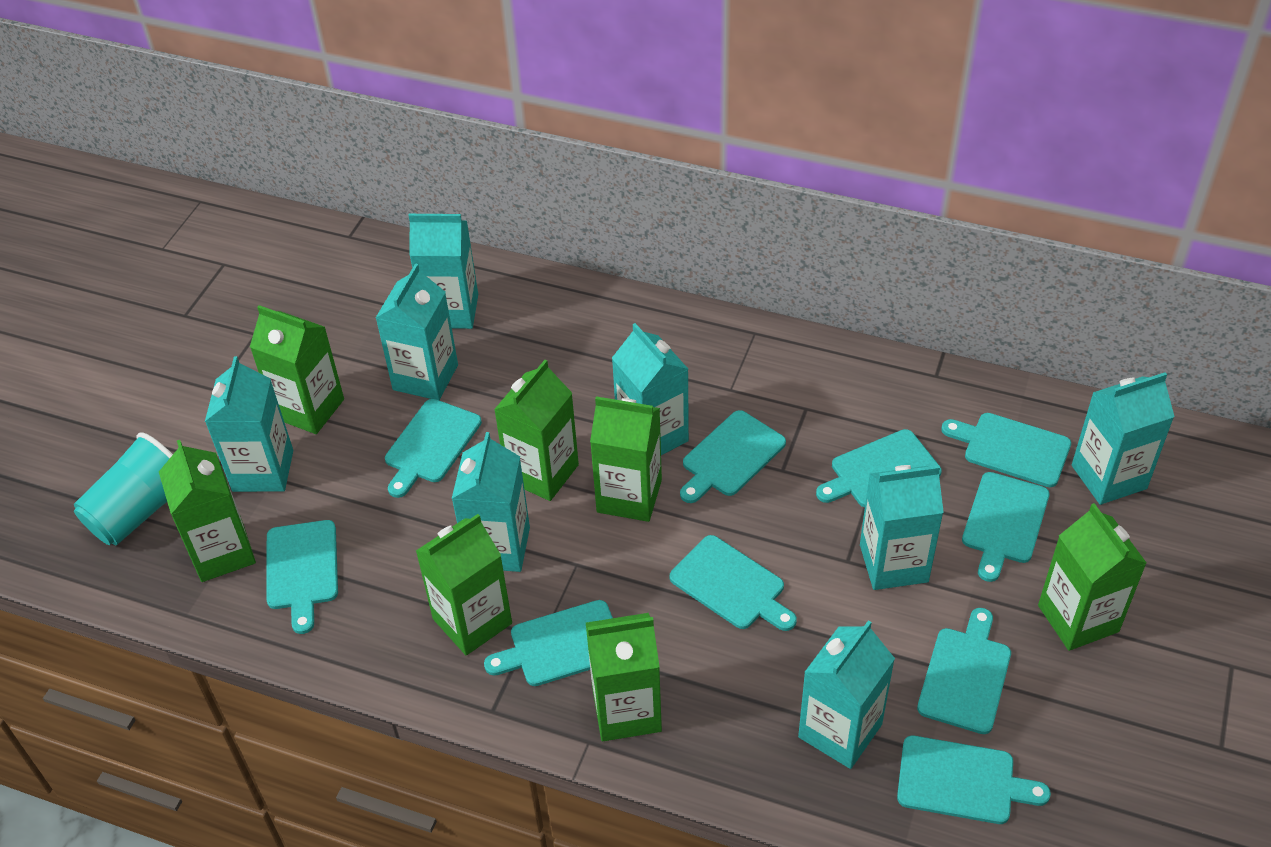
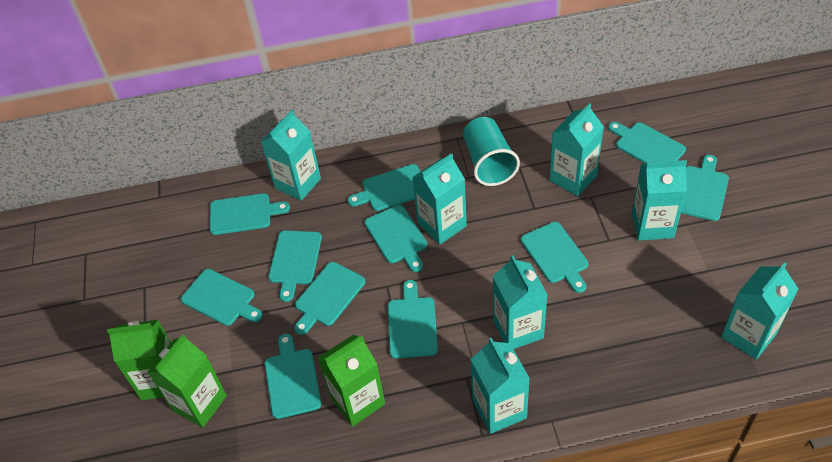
green carton: [159,440,256,582] [250,305,344,434] [416,514,512,655] [494,360,579,501] [586,613,662,741] [590,396,662,522] [1038,503,1147,651] = 7 -> [107,320,171,400] [148,334,227,428] [318,335,385,427] = 3
turquoise carton: [205,356,293,492] [376,263,458,400] [408,214,478,329] [452,432,530,572] [612,323,689,455] [798,620,895,769] [860,465,944,590] [1072,372,1175,505] = 8 -> [261,110,321,201] [412,153,467,245] [470,338,530,434] [493,255,548,349] [549,103,604,196] [632,160,687,241] [721,262,798,360] = 7
turquoise cutting board: [267,520,338,634] [385,399,482,498] [484,600,613,686] [669,535,797,631] [680,410,786,503] [816,429,942,507] [897,736,1051,824] [917,608,1011,734] [941,413,1071,487] [962,472,1050,582] = 10 -> [181,269,263,326] [210,193,290,235] [265,334,321,419] [268,230,322,302] [294,262,365,335] [348,164,420,211] [365,205,427,272] [388,280,438,359] [521,222,588,293] [608,122,686,164] [681,155,729,221] = 11

